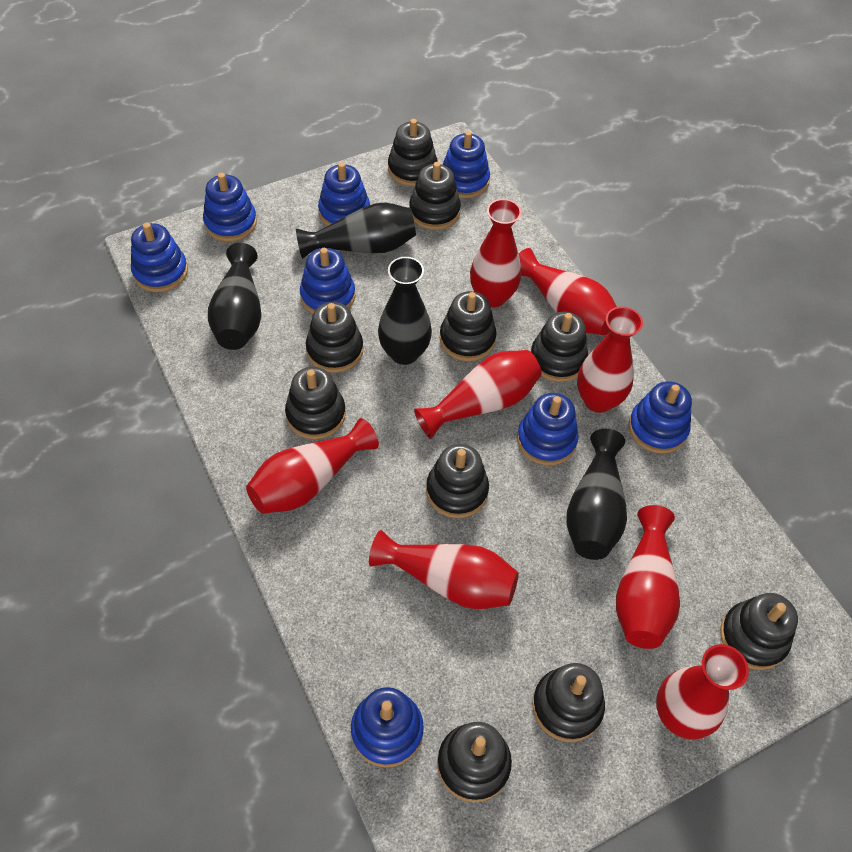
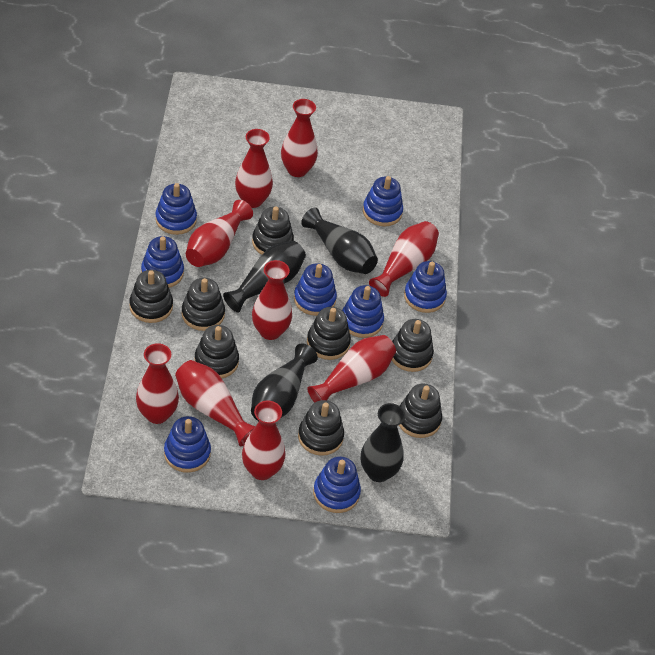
black stacking toy: [285,367,346,439] [306,302,363,373] [388,119,438,186] [409,162,461,230] [426,444,489,518] [437,722,512,802] [440,291,496,361] [531,312,588,382] [532,663,605,742] [720,593,798,670] = 10 -> [129,270,173,323] [181,278,225,331] [194,325,239,378] [252,207,294,255] [298,400,344,456] [307,307,351,360] [392,319,434,372] [399,384,442,438] = 8
red vase: [246,418,379,514] [369,530,519,609] [414,350,542,439] [470,199,521,307] [519,248,617,335] [577,306,643,413] [616,505,680,649] [656,644,749,740] = 8 -> [136,343,179,424] [175,360,255,446] [186,200,253,267] [235,129,273,208] [242,400,286,480] [252,260,292,340] [281,99,318,177] [307,335,396,403] [369,221,439,297] = 9

